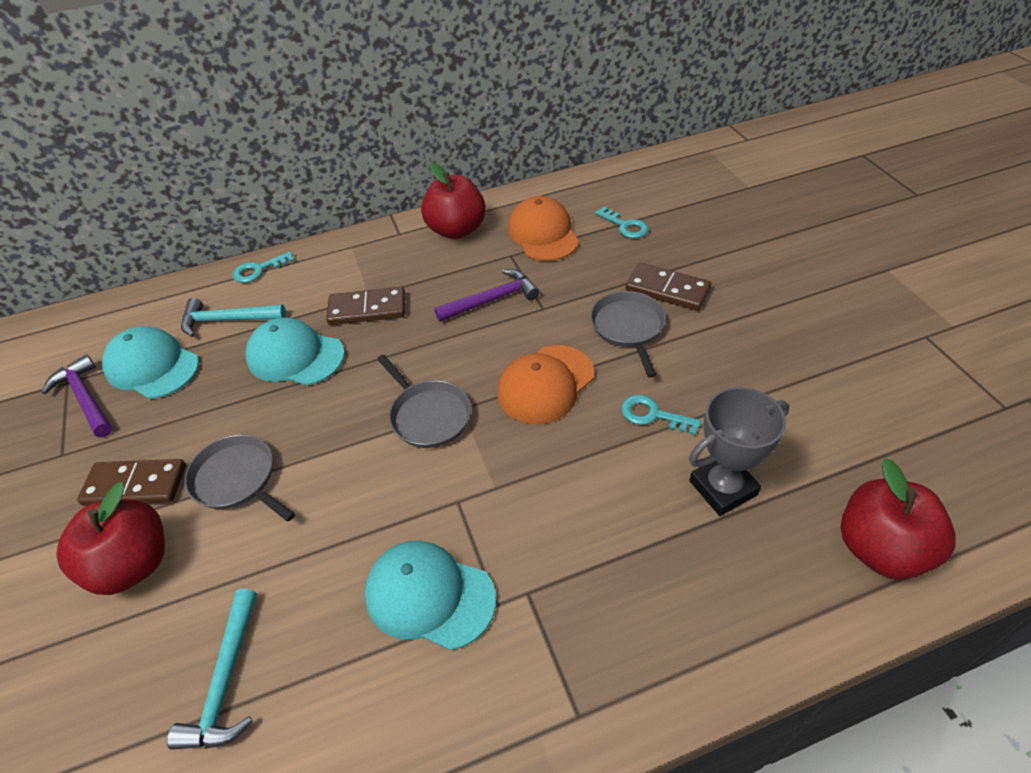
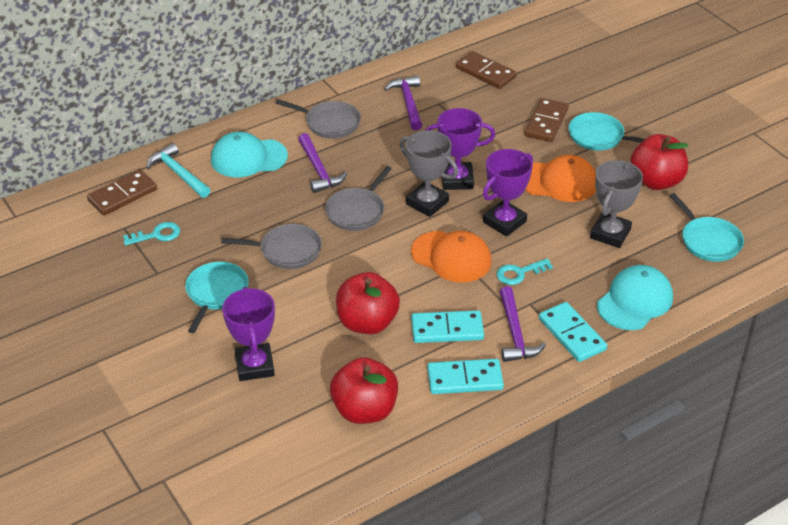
grey trophy: [689,387,789,516] = 1 -> [399,130,458,217] [590,160,643,248] = 2
purple hammer: [42,354,113,437] [434,269,540,322] = 2 -> [298,133,347,193] [384,76,422,130] [499,286,546,362] = 3
purple trophy: none = 0 -> [222,287,275,381] [424,108,495,190] [483,149,533,237] = 3
turquoise cap: [102,326,199,399] [245,317,345,386] [364,541,496,650] = 3 -> [211,132,288,177] [597,265,673,330] = 2
turquoise domino: none = 0 -> [411,310,484,343] [427,359,504,394] [539,302,607,362] = 3
turquoise hammer: [167,589,257,750] [181,298,286,337] = 2 -> [147,143,210,198] = 1
turquoise key: [232,251,295,283] [595,207,649,238] [621,395,701,435] = 3 -> [123,222,180,245] [497,258,553,285] = 2
turquoise pan: none = 0 -> [185,262,249,333] [568,112,645,151] [670,193,744,262] = 3

